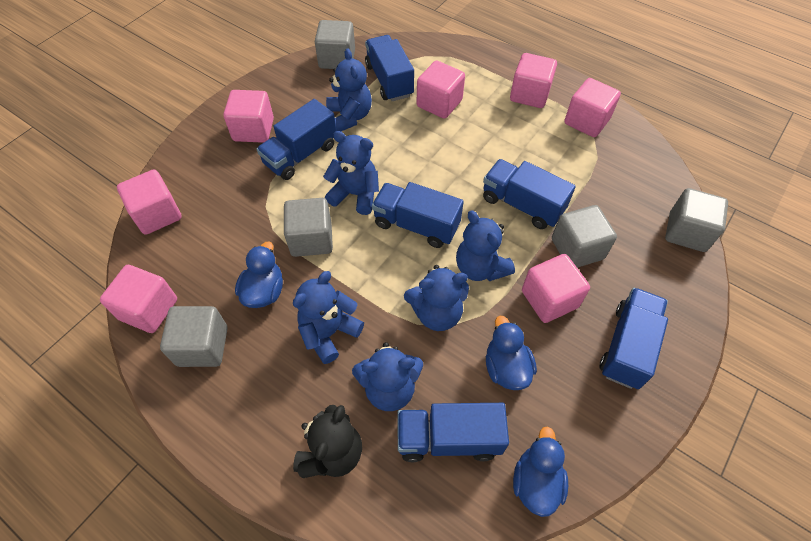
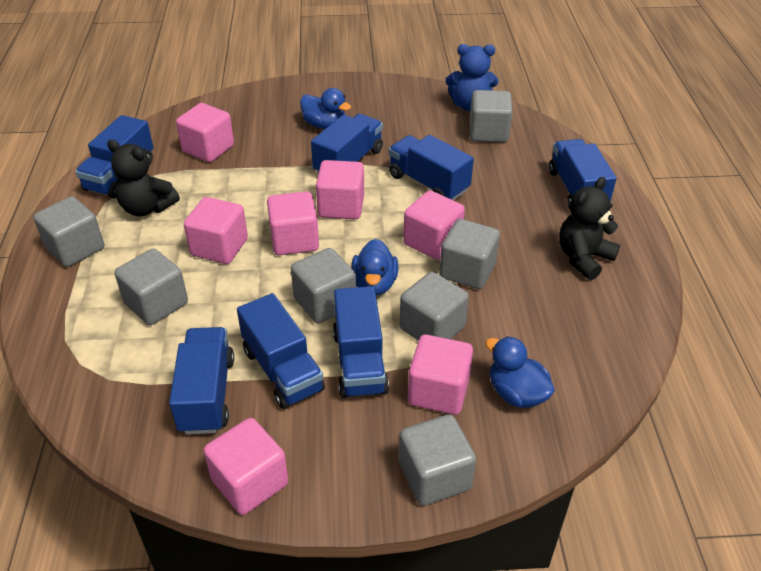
black teddy bear: [293,405,362,478] = 1 -> [107,139,180,216] [559,177,620,280] = 2
blue teddy bear: [293,271,364,364] [323,131,379,215] [326,48,372,131] [352,342,423,411] [404,265,469,331] [456,211,515,281] = 6 -> [446,44,498,111] = 1
blue truck: [257,99,337,180] [365,35,414,101] [372,182,464,248] [397,403,509,462] [483,159,576,229] [599,288,668,389] = 6 -> [75,115,154,198] [169,327,234,434] [237,293,325,409] [311,114,383,174] [333,286,389,398] [389,135,474,200] [549,139,617,209] = 7
grey cube: [160,306,227,367] [284,198,333,257] [315,20,355,69] [552,205,617,268] [665,188,728,252] = 5 -> [33,196,104,267] [114,249,188,325] [291,248,356,324] [399,414,476,506] [400,272,469,341] [439,219,500,289] [470,90,513,143] = 7

